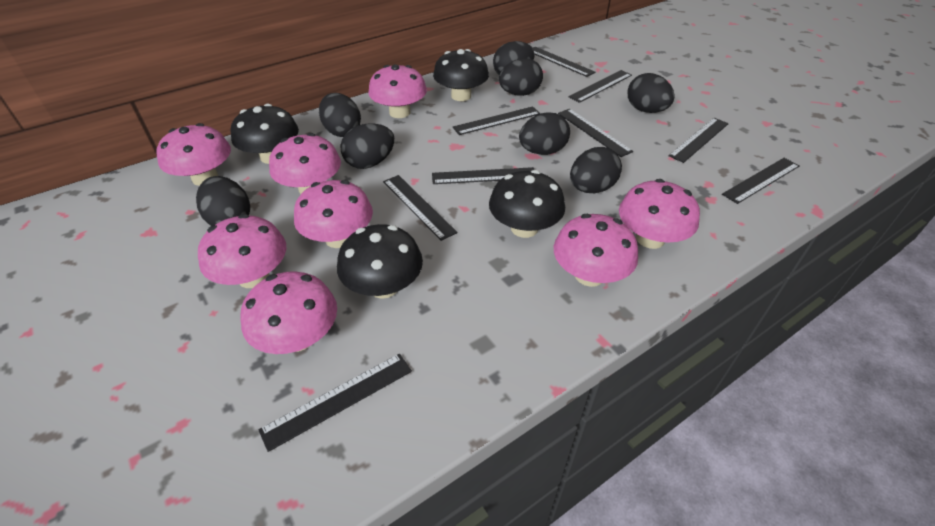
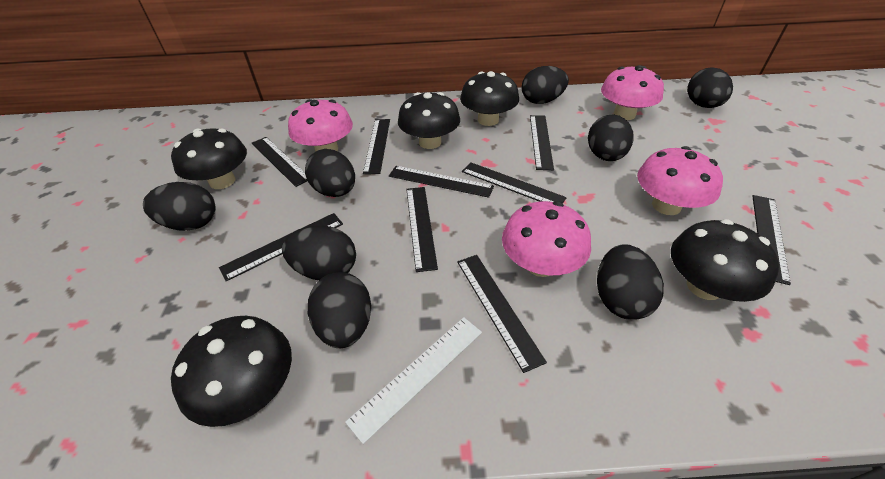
black mushroom: [231,104,299,164] [337,224,423,299] [433,49,489,101] [489,170,565,238] = 4 -> [171,128,247,189] [171,316,292,427] [398,92,460,149] [460,71,519,126] [671,219,779,302] = 5
pink mushroom: [157,123,231,186] [198,214,287,288] [240,271,337,354] [269,133,341,194] [294,180,373,248] [368,64,427,118] [554,214,638,287] [619,179,700,249] = 8 -> [288,99,353,152] [502,201,591,277] [601,65,664,120] [637,146,723,215] = 4
white ruler: none = 0 -> [345,317,482,444] = 1

